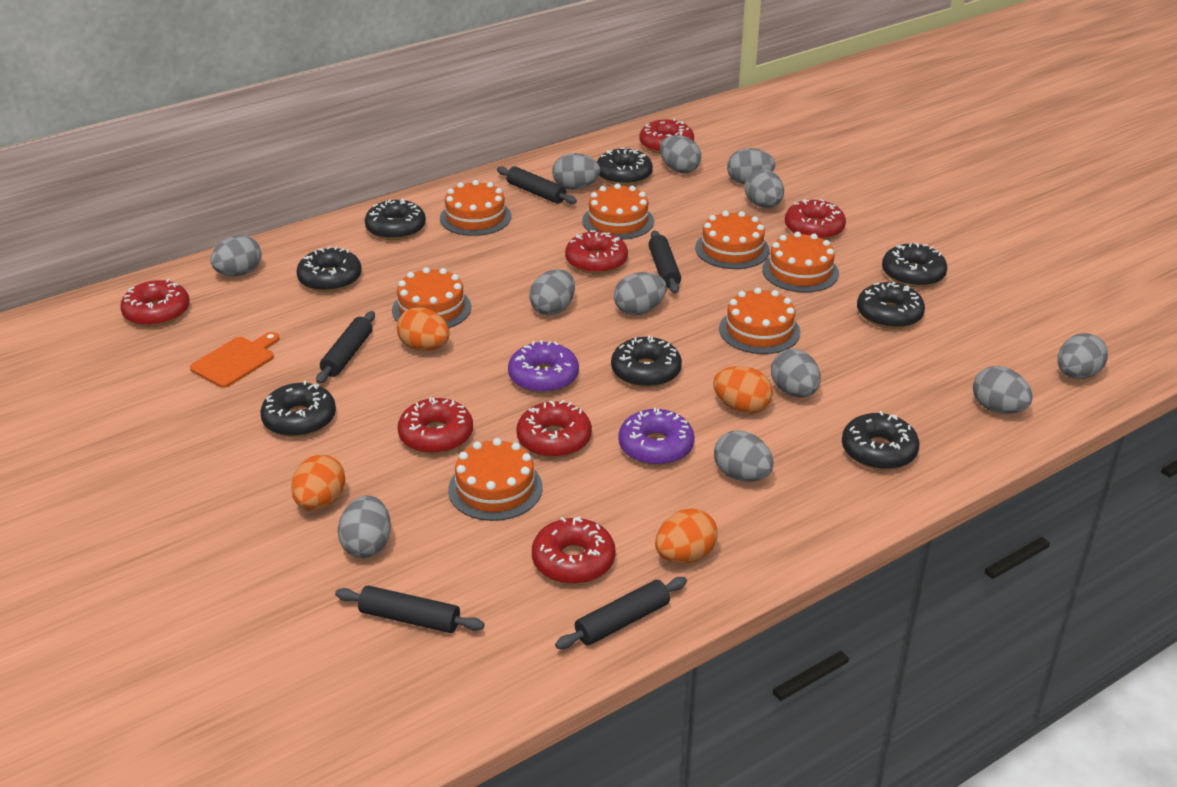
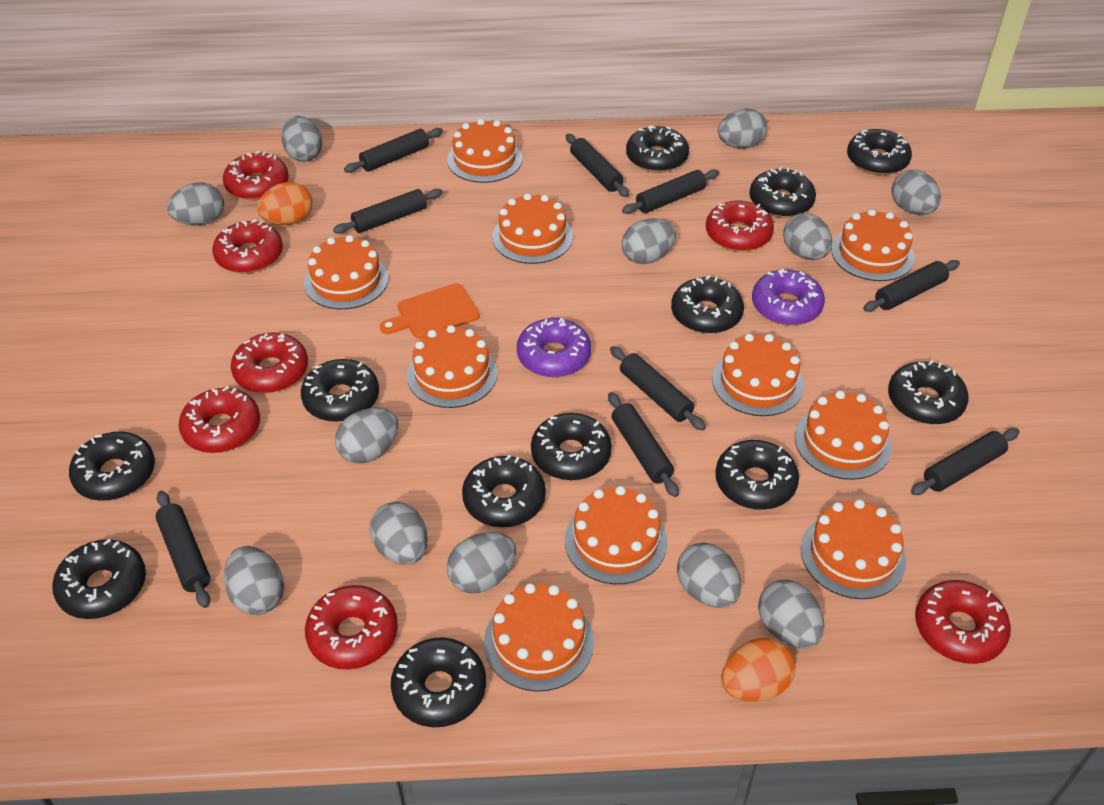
black donut: [260,381,336,437] [296,246,362,292] [365,199,426,240] [597,147,653,186] [611,336,682,388] [842,411,920,470] [857,282,925,329] [882,243,947,287] = 8 -> [52,539,146,619] [69,432,155,501] [301,359,379,422] [391,637,486,727] [462,455,546,527] [531,413,612,480] [626,125,689,172] [671,275,744,334] [715,440,799,510] [749,167,816,218] [847,129,912,175] [888,360,969,425] = 12
black rolling pin: [316,311,375,384] [335,585,484,633] [497,166,577,204] [555,577,687,649] [648,230,681,293] = 5 -> [155,491,211,608] [333,189,443,234] [344,128,443,173] [566,134,629,197] [608,392,679,497] [610,346,706,431] [622,169,719,214] [863,260,960,312] [911,428,1020,495] = 9
orange cake: [392,267,471,328] [440,180,511,236] [448,438,543,521] [582,183,654,240] [695,211,770,269] [719,288,801,354] [762,232,839,293] = 7 -> [304,235,389,309] [407,325,498,408] [447,119,522,183] [484,583,594,692] [492,193,573,264] [565,486,667,584] [712,334,804,416] [795,391,892,480] [801,499,906,599] [831,209,915,281] = 10
orange egg: [291,455,345,510] [397,307,450,351] [655,508,718,564] [713,366,773,414] = 4 -> [257,182,312,225] [721,638,796,702] = 2

